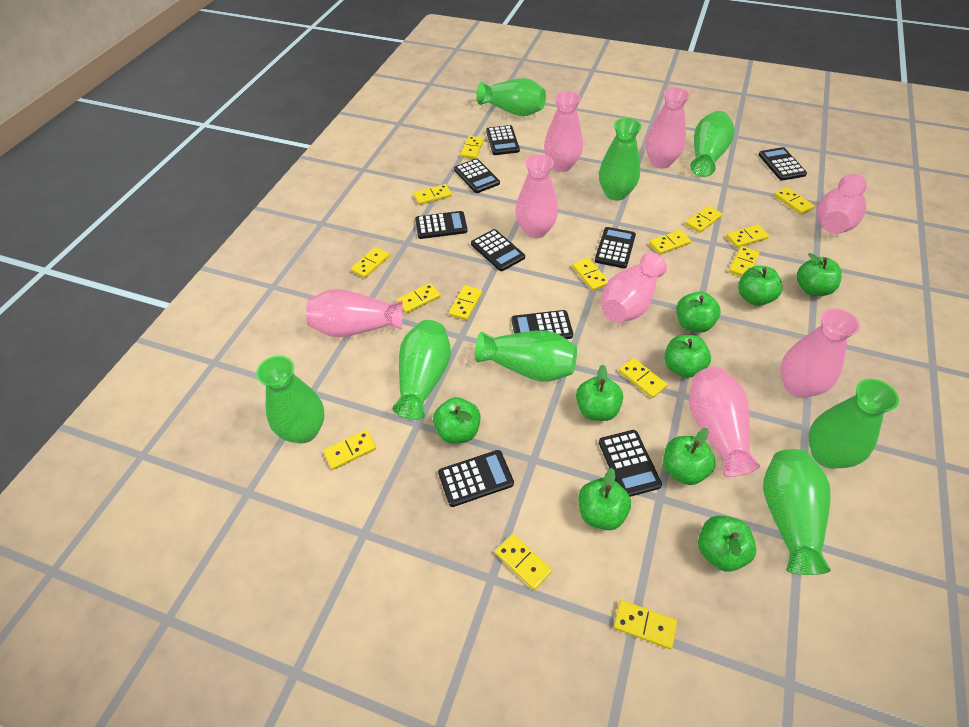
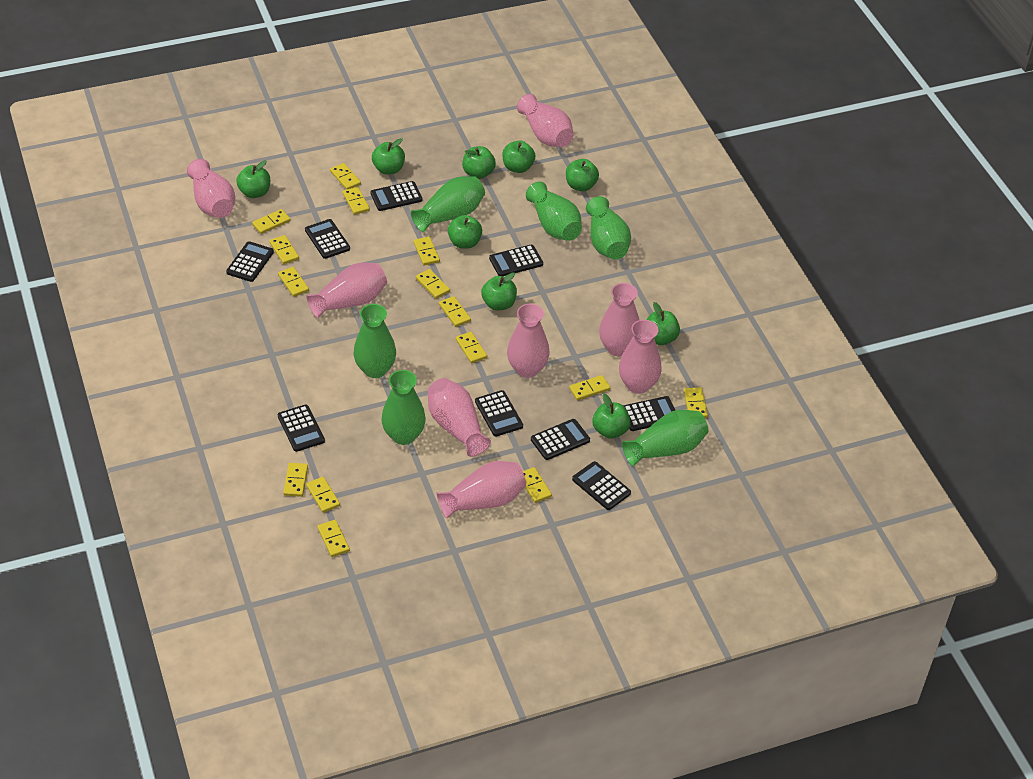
green vase: [256,356,324,444] [392,320,451,420] [475,330,577,382] [477,78,546,116] [599,118,642,201] [690,111,735,177] [763,449,831,575] [809,379,899,469] = 8 -> [354,304,396,378] [381,370,426,445] [411,176,485,232] [526,181,582,241] [586,196,631,260] [622,410,708,466] = 6

